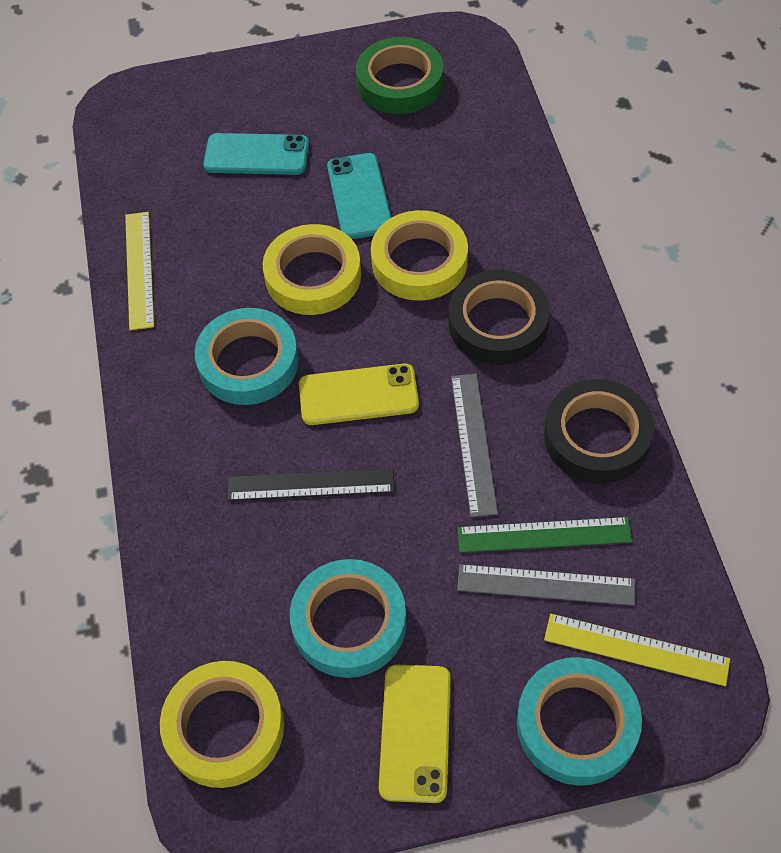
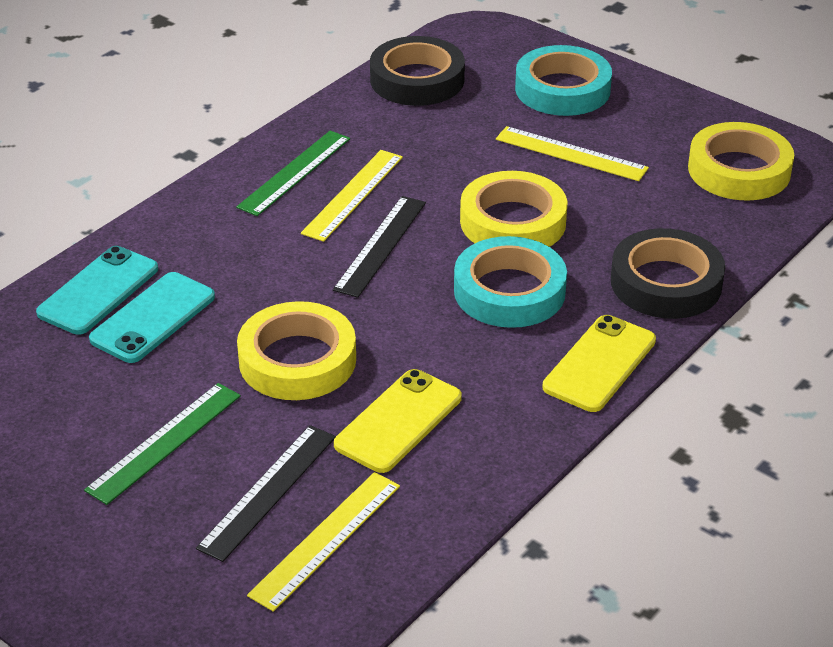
black ruler: [227,468,395,501] = 1 -> [196,425,336,562] [333,196,426,298] = 2
green ruler: [457,517,632,553] = 1 -> [84,383,241,505] [236,131,350,216] = 2
green tape: [356,37,443,114] = 1 -> none = 0
grey ruler: [451,374,498,517] [457,564,635,606] = 2 -> none = 0
turquoise tape: [195,308,299,405] [290,559,407,678] [517,657,642,786] = 3 -> [454,236,567,328] [515,45,612,116] = 2
yellow ruler: [125,212,154,330] [544,614,730,686] = 2 -> [247,472,400,612] [301,150,403,242] [496,126,649,181] = 3

